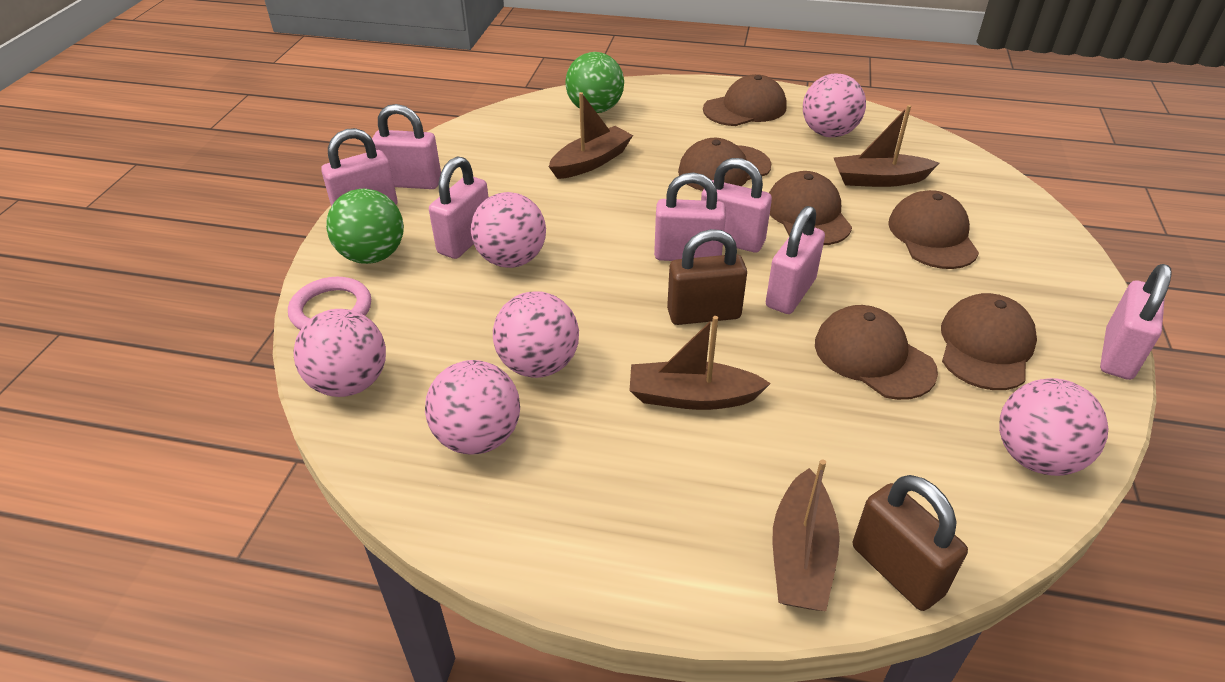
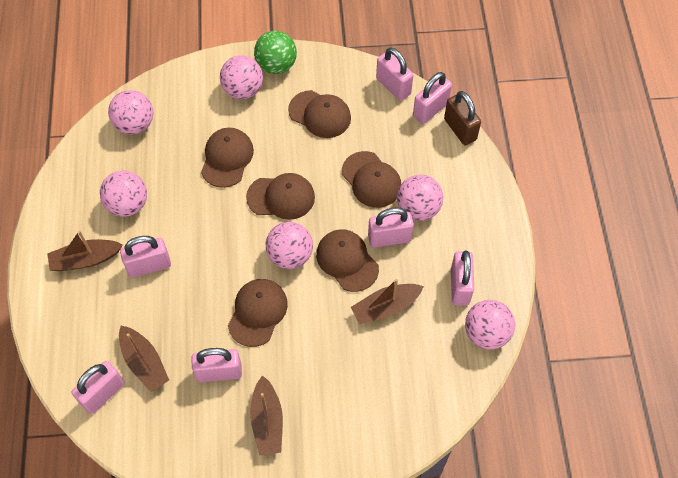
brown padlock: [667,229,747,325] [853,475,968,611] = 2 -> [444,91,481,145] = 1
green ball: [326,189,404,264] [565,52,624,113] = 2 -> [254,31,297,74] = 1
pink ring: [288,277,371,330] = 1 -> none = 0

